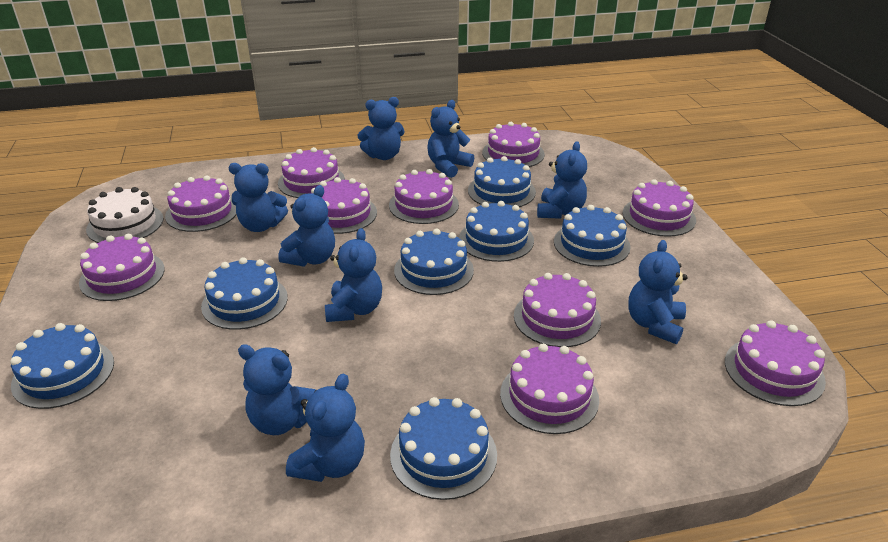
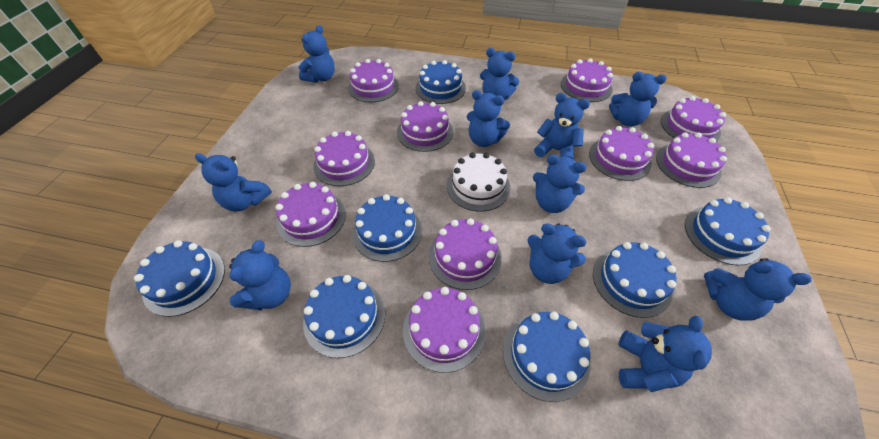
blue teddy bear: [228,163,288,232] [238,344,315,435] [278,185,335,267] [286,373,365,482] [325,228,382,322] [357,97,405,160] [427,100,474,178] [537,141,587,219] [628,240,688,344] = 9 -> [195,153,272,211] [229,240,291,310] [298,25,335,83] [467,90,510,147] [480,48,519,100] [527,224,587,284] [533,154,587,213] [534,93,590,160] [609,72,667,127] [619,315,712,392] [704,258,812,321] = 11

